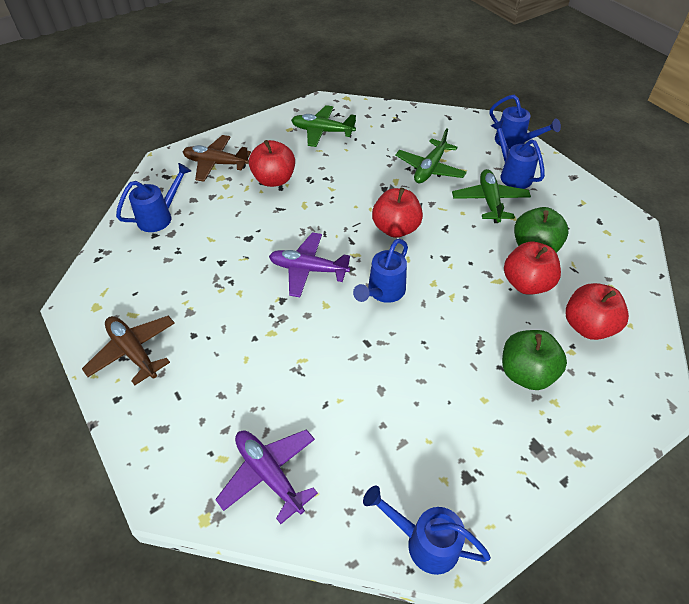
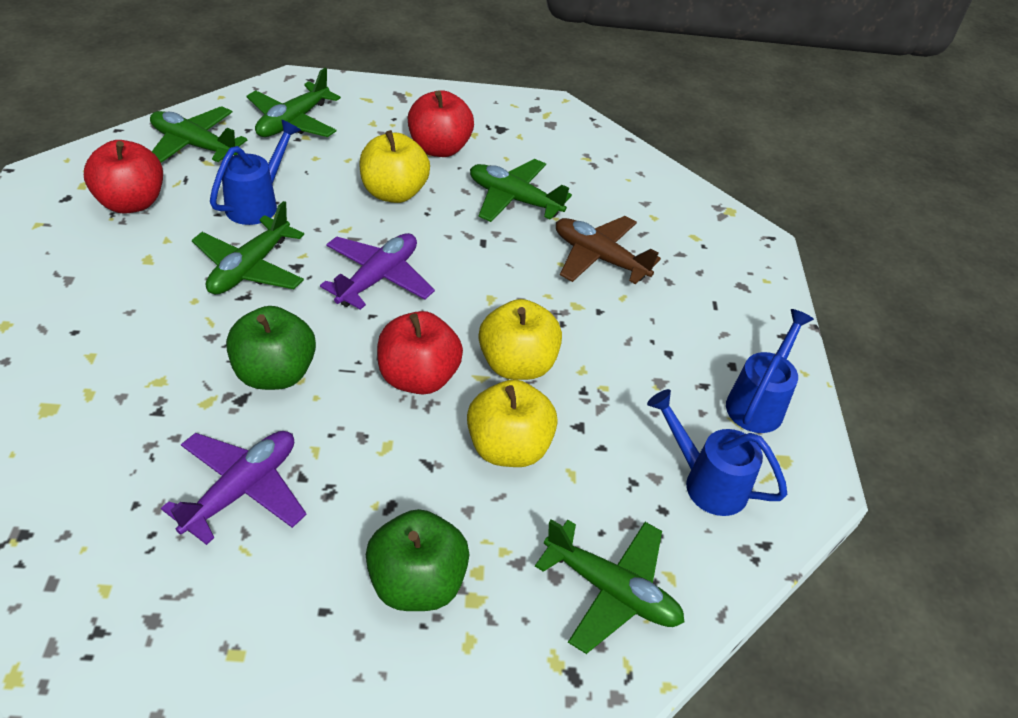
blue watering can: [116,163,191,232] [353,239,408,303] [363,486,491,575] [490,95,561,149] [491,120,545,189] = 5 -> [210,120,301,225] [647,389,787,516] [726,309,814,433] = 3
brown plane: [82,316,175,385] [183,135,251,182] = 2 -> [556,216,661,284] = 1
green plane: [291,105,356,147] [395,128,467,183] [452,169,531,223] = 3 -> [150,106,247,163] [192,201,304,294] [246,68,341,137] [470,159,572,222] [535,519,684,654] = 5
red apple: [249,140,295,187] [372,188,423,238] [504,242,561,295] [565,283,629,340] = 4 -> [84,140,163,214] [377,311,463,394] [408,90,474,157] = 3
yellow apple: none = 0 -> [359,130,430,203] [467,379,558,467] [479,299,562,380] = 3

